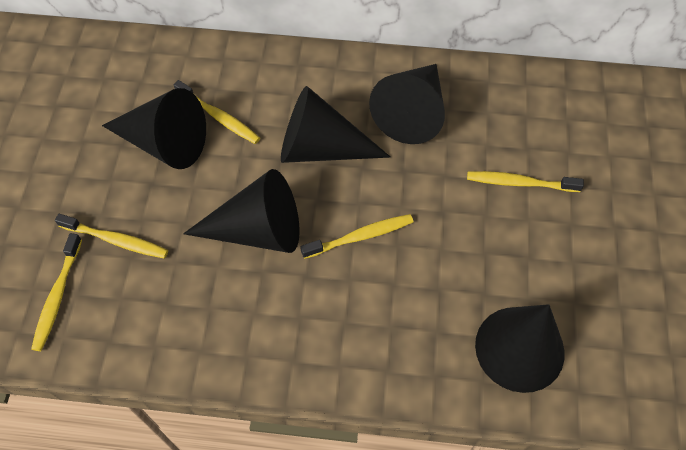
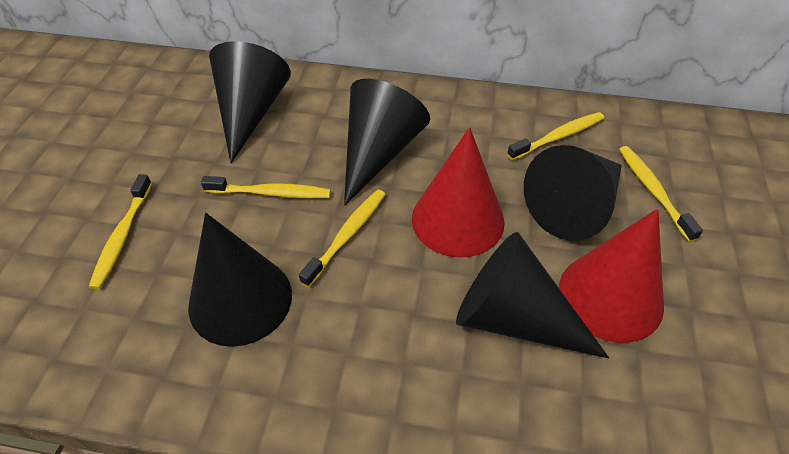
red cone: none = 0 -> [412,127,505,258] [559,208,664,343] = 2

